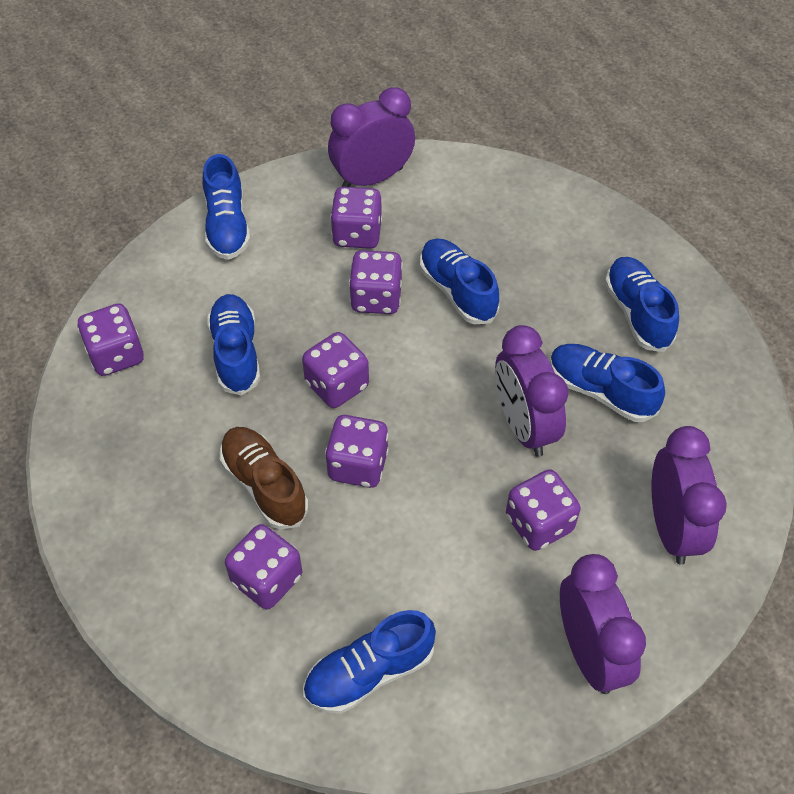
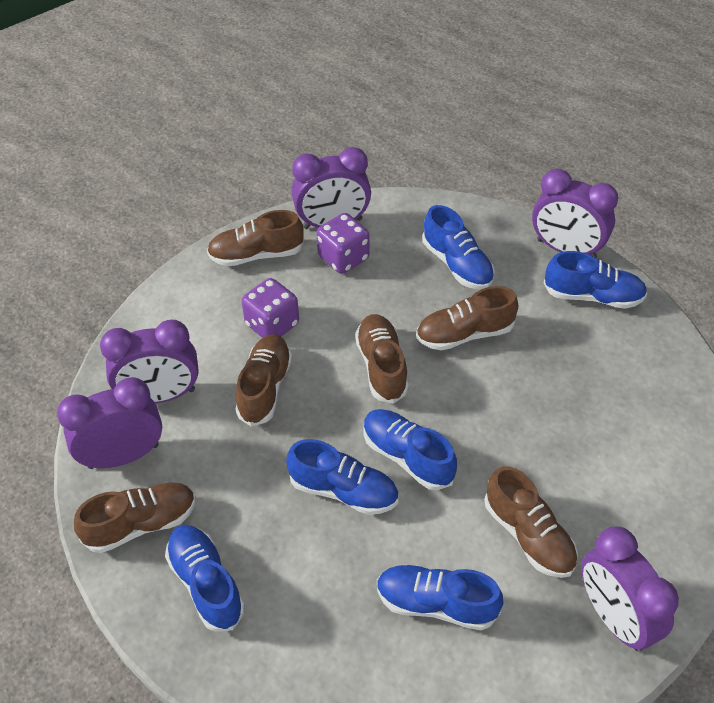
brown shoe: [220,427,309,530] = 1 -> [74,483,196,553] [207,210,304,266] [235,334,292,427] [355,314,409,404] [416,286,518,351] [485,466,578,578] = 6
purple clock: [328,87,415,187] [495,325,568,457] [560,554,646,694] [651,426,727,565] = 4 -> [57,377,162,469] [100,320,199,403] [292,147,371,229] [532,169,618,259] [581,526,679,652] = 5
purple dice: [77,303,144,376] [225,524,302,609] [302,332,369,408] [325,415,389,488] [330,187,382,249] [349,250,403,314] [506,469,581,551] = 7 -> [241,278,299,338] [317,213,370,274] = 2

